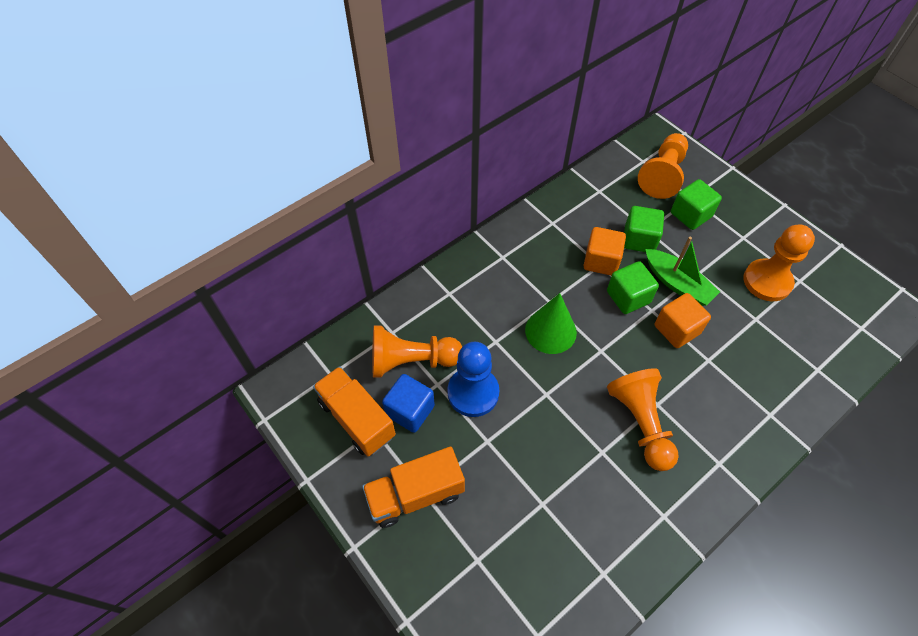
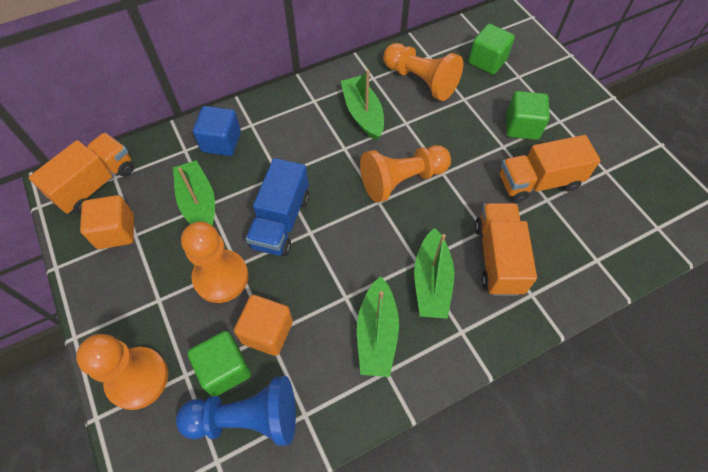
blue truck: none = 0 -> [246,158,309,256] = 1
green boat: [645,237,720,306] = 1 -> [173,160,215,225] [341,70,384,140] [357,276,399,377] [414,228,454,319] = 4
green cone: [525,293,577,354] = 1 -> none = 0
orange truck: [313,366,396,457] [362,447,465,528] = 2 -> [29,133,134,214] [475,203,537,296] [500,135,601,203] = 3

